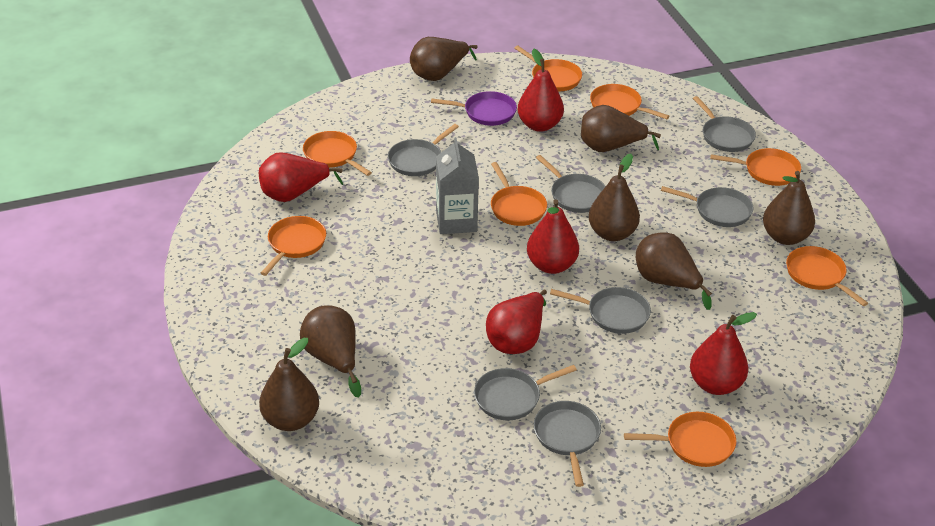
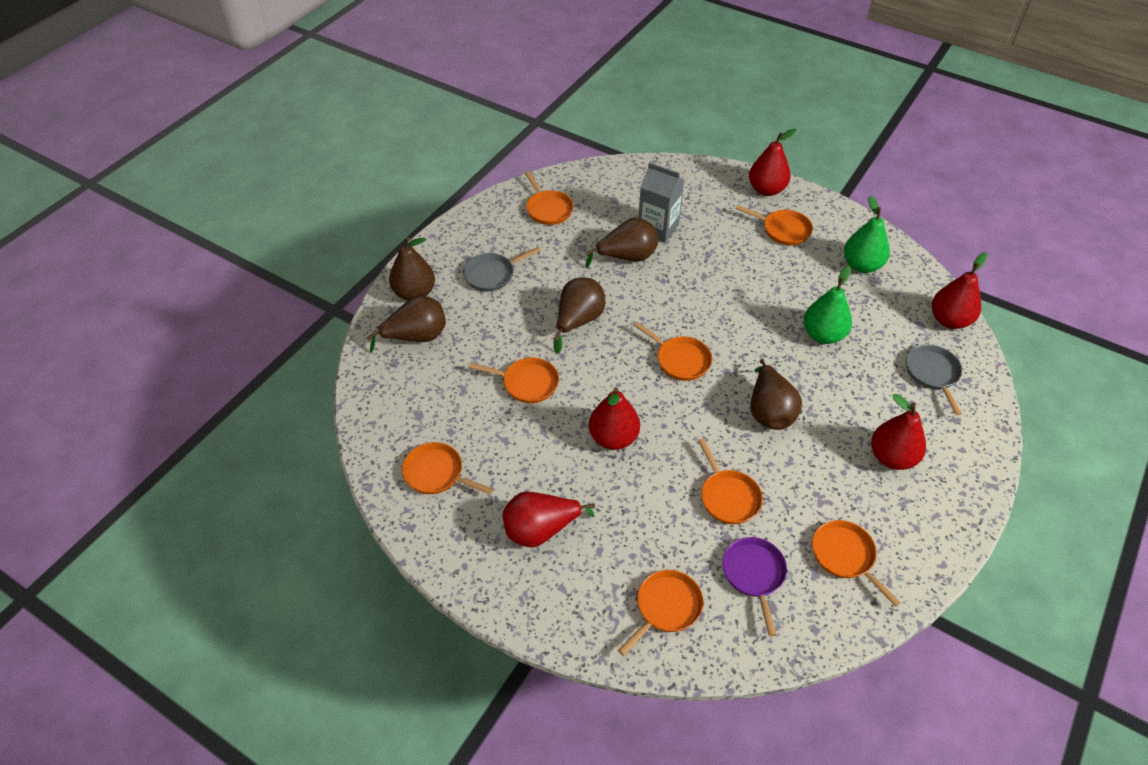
brown pear: [259,338,319,431] [300,305,361,397] [410,37,477,81] [581,105,661,152] [588,154,640,241] [636,232,712,310] [763,171,815,245] = 7 -> [367,295,446,353] [389,237,435,300] [553,278,606,353] [585,217,658,268] [750,359,802,430] = 5
green pear: none = 0 -> [803,266,852,344] [844,196,890,273] = 2
grey pan: [388,124,459,176] [474,365,577,420] [534,401,601,487] [536,155,606,213] [550,287,651,334] [661,186,754,227] [693,96,756,152] = 7 -> [463,247,541,292] [906,345,962,415] = 2

